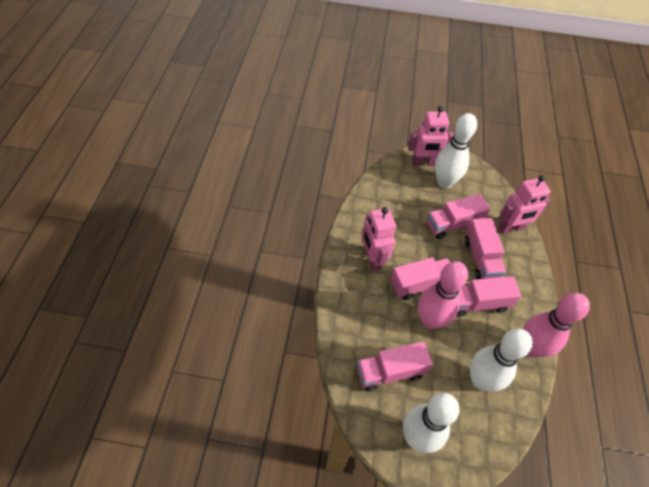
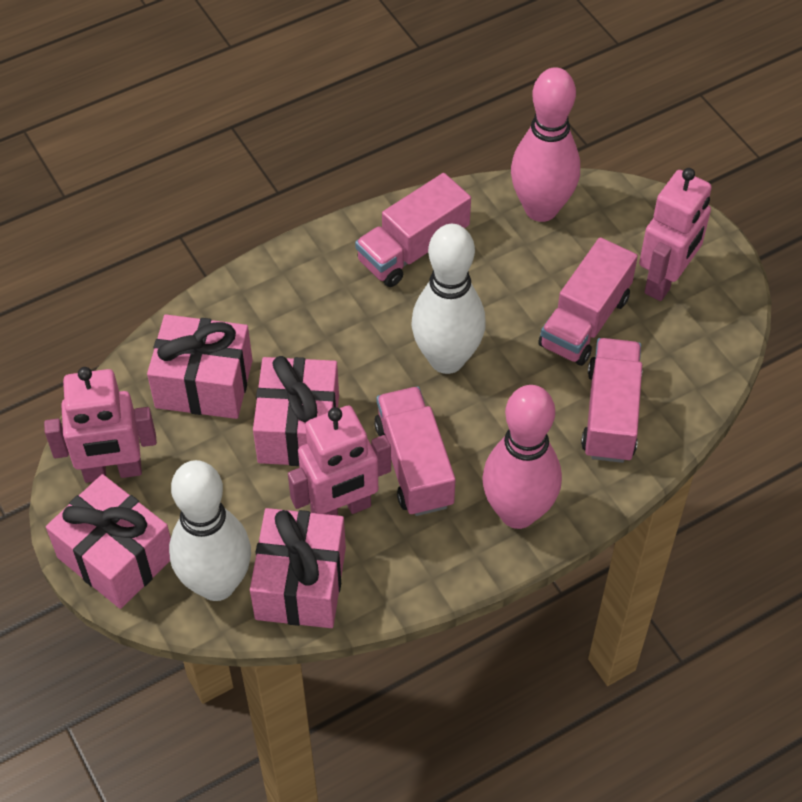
pink gift: none = 0 -> [46,474,171,609] [147,314,253,419] [250,508,346,628] [253,356,339,466] = 4
pink truck: [357,342,433,391] [390,257,450,300] [427,194,490,239] [457,276,521,317] [465,218,506,279] = 5 -> [355,173,471,287] [374,387,456,516] [538,237,638,366] [581,338,643,463] = 4
white bowling pin: [403,393,460,453] [435,113,477,188] [470,328,533,392] = 3 -> [169,460,251,601] [411,224,486,374] = 2

